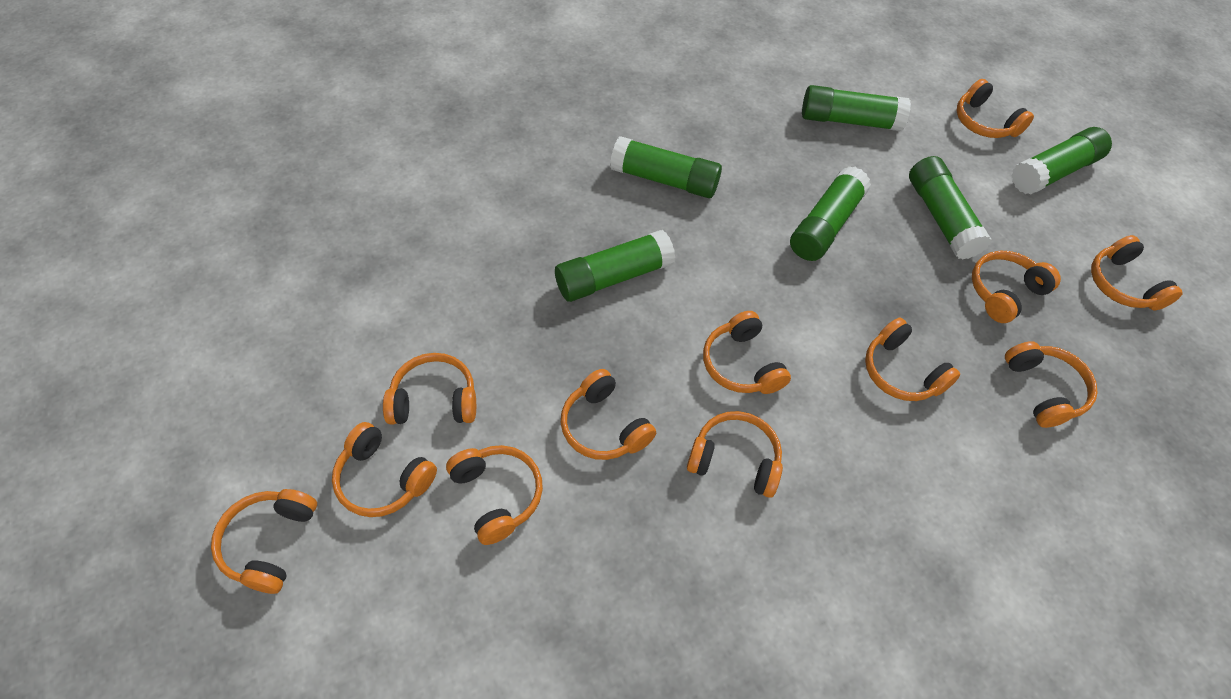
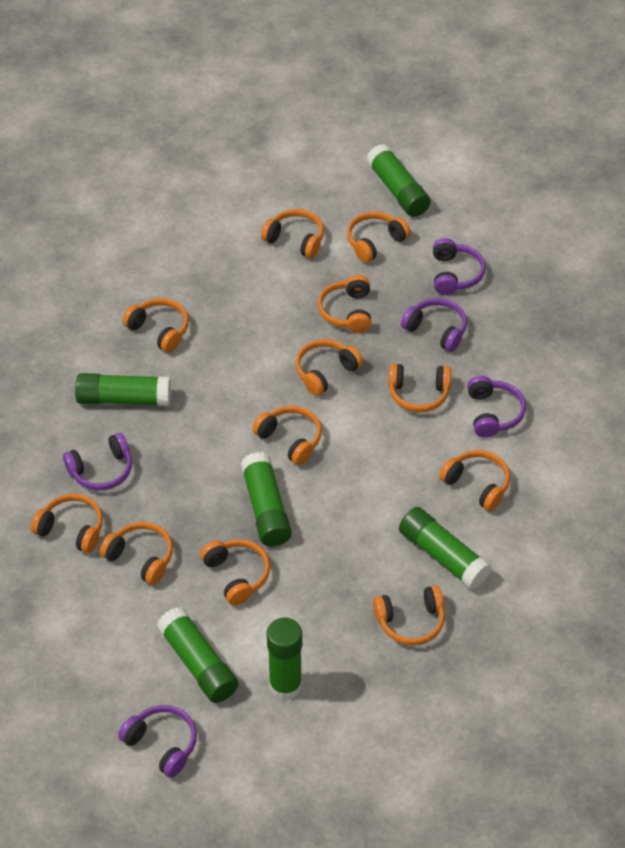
purple headphones: none = 0 -> [63,433,132,491] [118,705,197,778] [401,298,467,352] [433,238,486,295] [467,376,526,438] = 5

